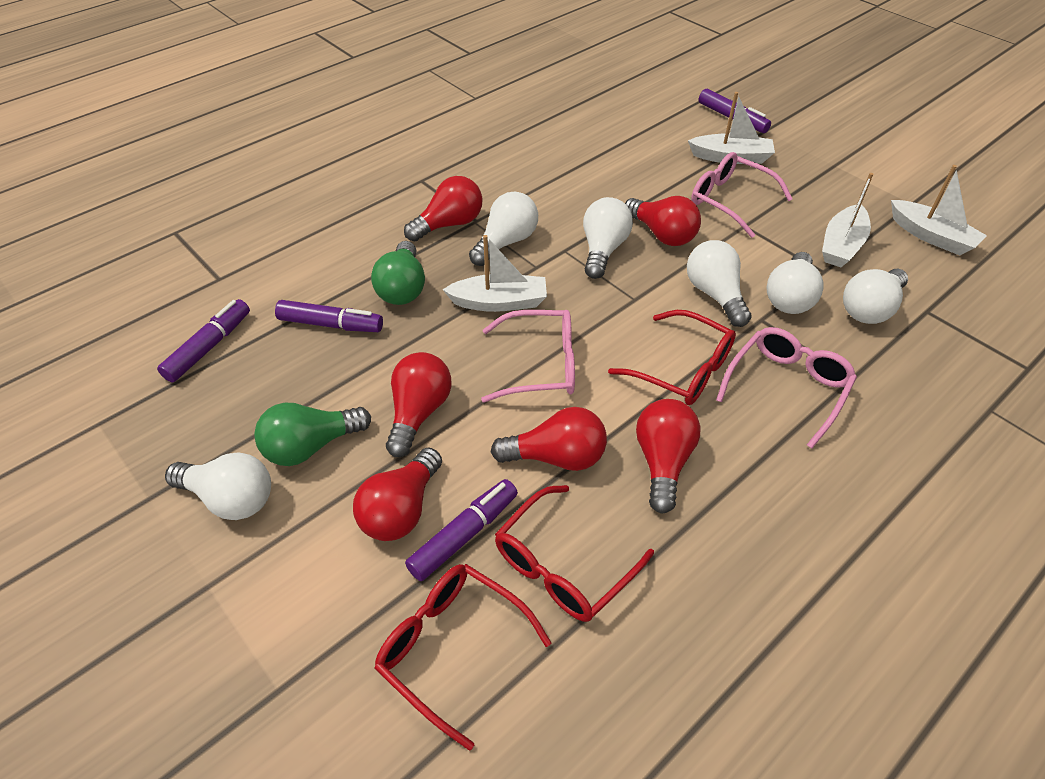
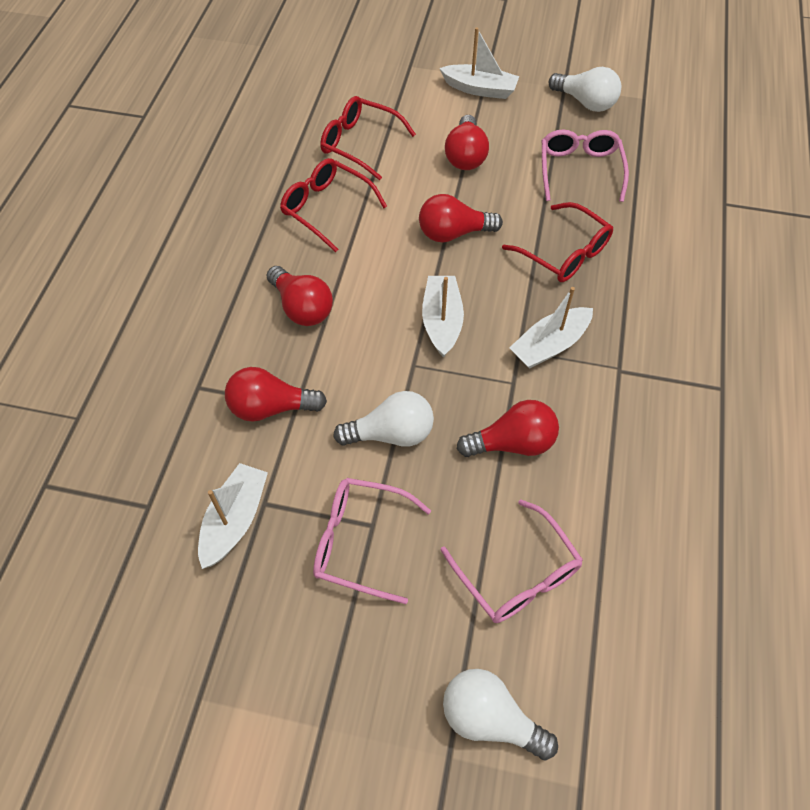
green light bulb: [254,403,371,466] [371,241,425,305] = 2 -> none = 0
purple marker: [157,299,250,382] [275,300,383,332] [405,479,518,581] [699,89,771,133] = 4 -> none = 0
red light bulb: [353,448,442,541] [386,352,451,457] [404,176,482,241] [491,407,607,471] [625,196,701,246] [636,399,700,514] = 6 -> [225,367,327,422] [267,266,333,326] [419,194,503,243] [445,115,489,170] [457,400,559,457] = 5
white light bulb: [165,452,271,520] [469,192,538,266] [583,197,633,279] [687,240,752,327] [767,252,824,314] [843,269,908,324] = 6 -> [333,391,434,447] [443,669,558,761] [549,67,621,112] = 3

